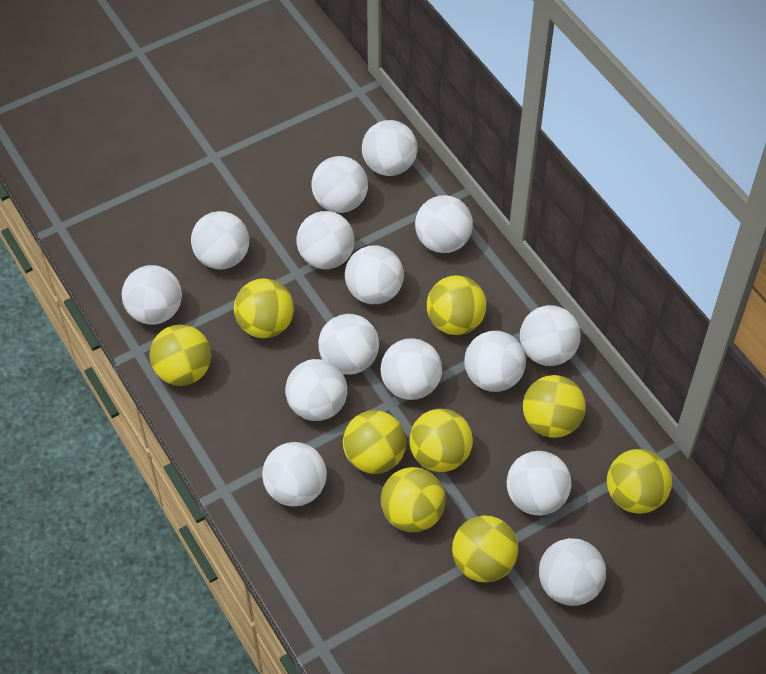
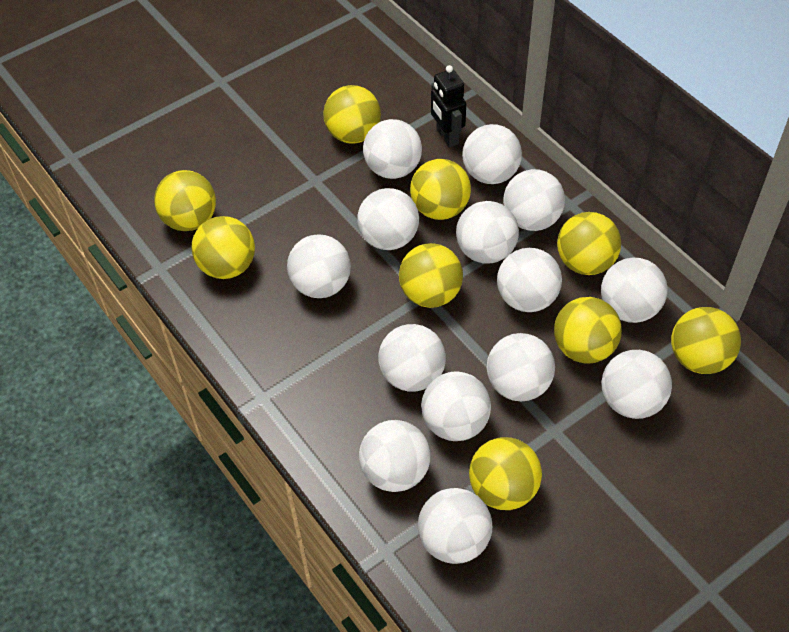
black robot: none = 0 -> [431,65,466,147] = 1
white ball: [122,265,182,325] [191,211,249,270] [262,442,327,507] [285,359,347,421] [297,211,355,269] [311,156,368,213] [318,314,379,375] [345,246,404,304] [362,120,418,176] [381,338,442,400] [415,195,473,253] [464,331,526,392] [506,451,571,516] [520,305,581,366] [539,538,606,606] = 15 -> [287,234,351,298] [357,188,419,250] [359,420,431,492] [363,119,422,179] [378,324,446,392] [418,488,492,564] [421,371,491,441] [456,201,519,264] [462,124,522,184] [487,333,555,401] [497,248,562,312] [503,169,565,231] [601,258,668,323] [602,350,672,419] = 14

